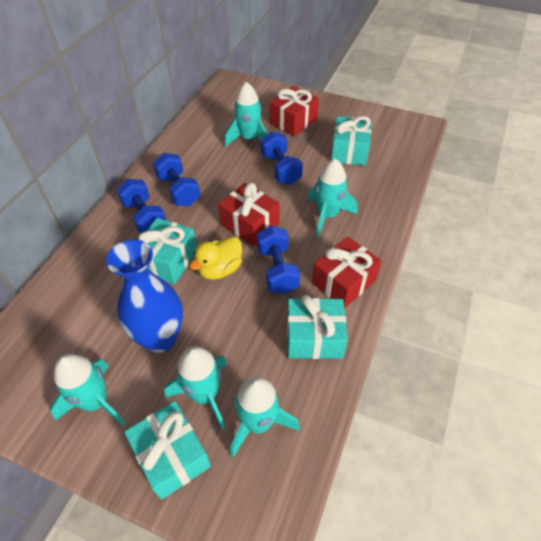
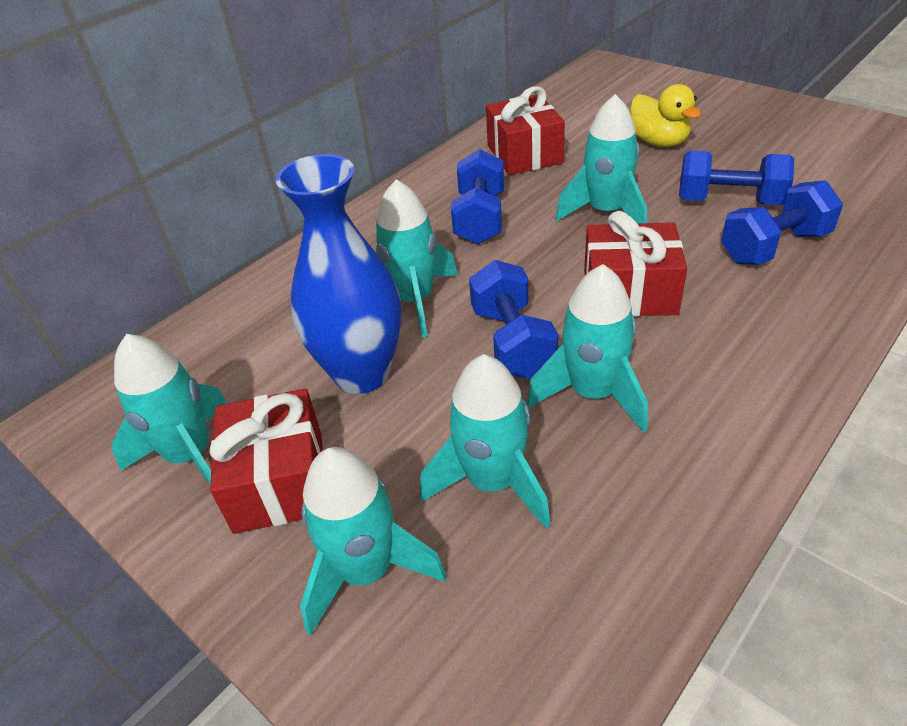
turquoise gift: [124,401,211,500] [138,218,197,284] [287,295,348,359] [331,116,371,166] = 4 -> none = 0
turquoise rocket: [50,354,125,425] [164,346,227,429] [224,82,268,147] [230,376,300,457] [308,159,358,237] = 5 -> [111,334,228,485] [300,447,446,636] [376,179,458,338] [420,354,551,528] [527,264,648,432] [556,94,647,224] = 6

